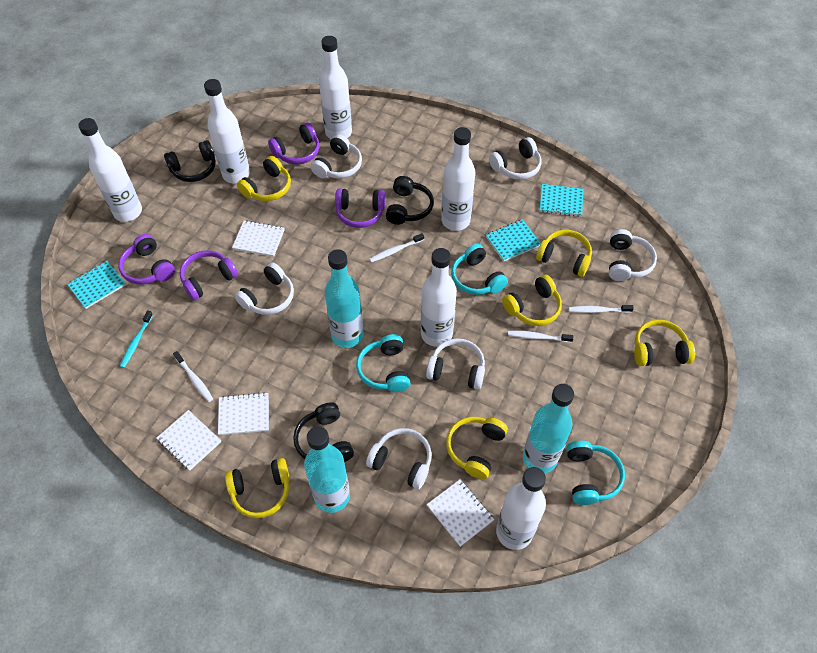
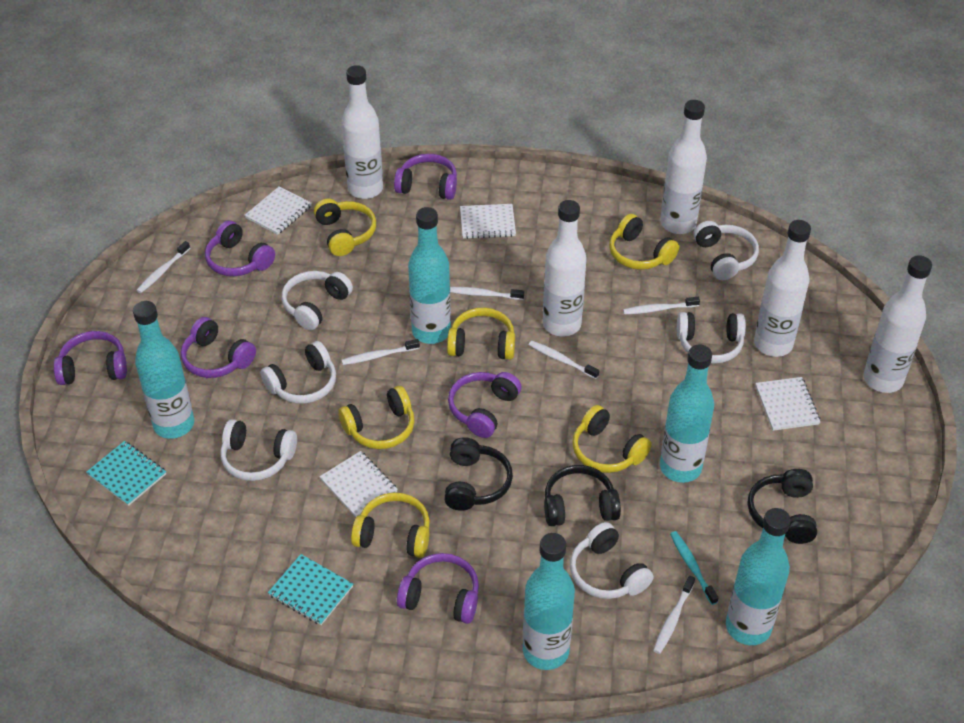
purple headphones: [118,234,175,284] [180,250,238,301] [268,123,320,165] [335,189,385,228] = 4 -> [54,331,127,385] [181,317,256,378] [205,220,275,276] [394,154,457,200] [397,553,479,624] [448,372,522,438] = 6
turquoise bottle: [304,426,350,513] [324,249,364,348] [523,384,574,473] = 3 -> [133,301,194,439] [408,207,451,344] [523,533,575,670] [660,344,714,483] [726,508,791,645] = 5
turquoise headphones: [356,334,411,392] [451,244,508,295] [566,441,625,505] = 3 -> none = 0
turquoise notebook: [67,261,126,309] [486,219,541,262] [539,184,584,217] = 3 -> [86,441,166,506] [268,554,353,625] = 2
white bottle: [78,118,142,222] [204,79,250,183] [319,36,352,140] [421,248,457,347] [441,127,475,231] [496,467,546,550] = 6 -> [342,65,383,199] [543,200,587,336] [660,100,707,234] [754,220,811,357] [863,255,932,393] = 5
white toothbrush: [173,351,213,402] [369,233,424,262] [508,331,574,343] [569,305,634,313] = 4 -> [137,241,190,293] [341,339,420,365] [450,287,524,300] [529,341,599,379] [623,297,700,315] [653,576,695,654] = 6

